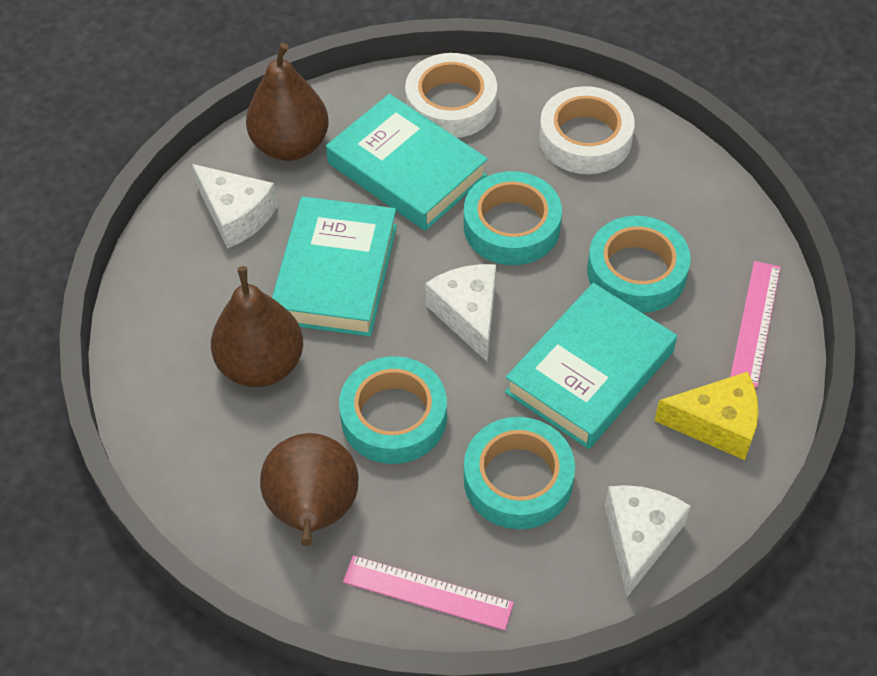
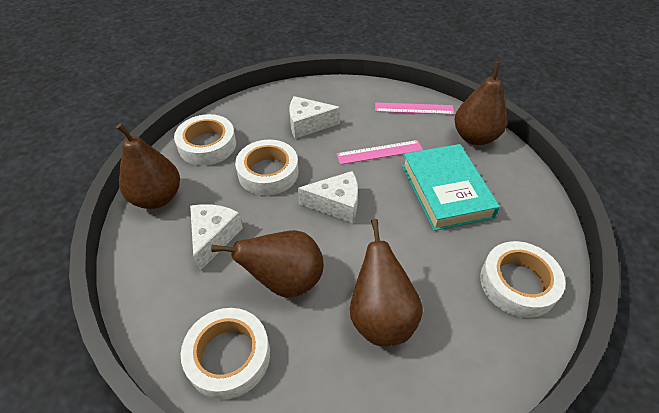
brown pear: [211,266,303,387] [246,43,329,161] [260,433,358,546] = 3 -> [116,123,180,209] [212,230,324,298] [350,219,423,346] [454,62,507,145] = 4
turquoise book: [272,196,397,337] [326,94,488,231] [505,283,677,449] = 3 -> [402,144,500,231] = 1
turquoise tape: [339,356,447,464] [464,171,562,265] [464,417,575,529] [587,216,691,313] = 4 -> none = 0
white tape: [405,53,497,138] [539,86,635,174] = 2 -> [174,114,236,166] [181,308,270,400] [235,140,299,196] [480,241,565,318] = 4
yellow cheese: [654,372,758,460] = 1 -> none = 0

